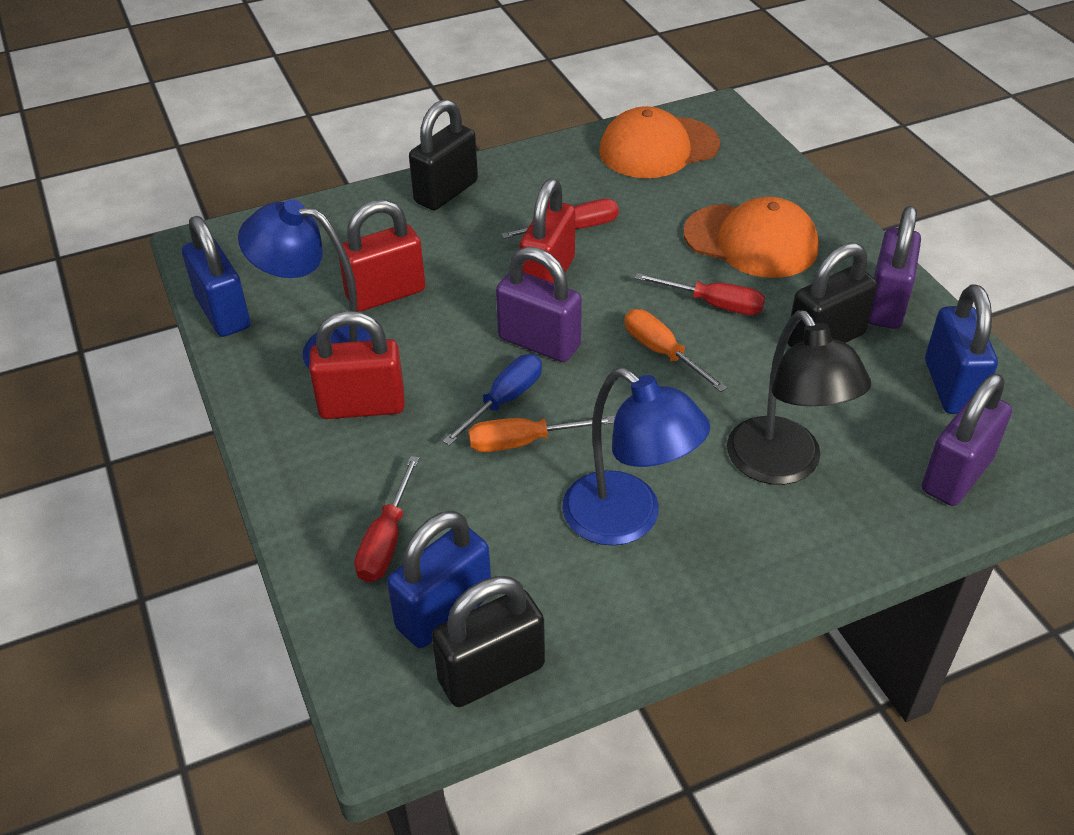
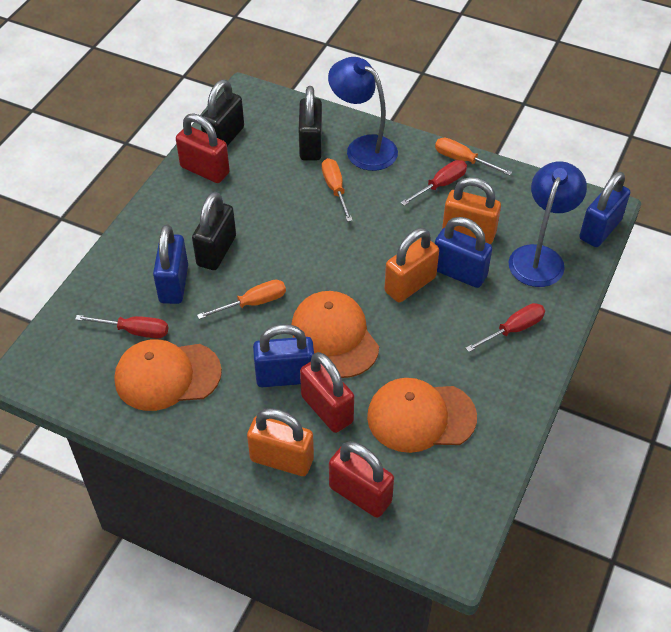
black lamp: [727,310,871,485] = 1 -> none = 0
blue padlock: [182,216,250,337] [387,511,491,648] [925,284,998,414] = 3 -> [153,224,188,304] [253,324,314,387] [435,217,492,288] [579,172,630,247] = 4
blue screwdriver: [443,354,542,446] = 1 -> none = 0
orange cap: [599,106,720,178] [684,197,819,278] = 2 -> [114,339,222,411] [291,291,379,378] [367,378,477,453] = 3
orange padlock: none = 0 -> [247,408,314,476] [384,228,439,302] [442,177,501,244] = 3
orange screwdriver: [469,416,615,452] [625,309,727,392] = 2 -> [197,280,286,319] [322,158,353,222] [435,138,512,176] = 3
purple padlock: [496,247,582,362] [868,206,921,329] [922,374,1012,506] = 3 -> none = 0

